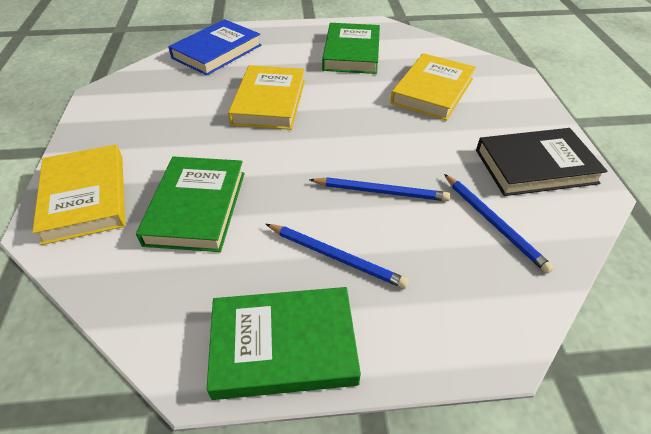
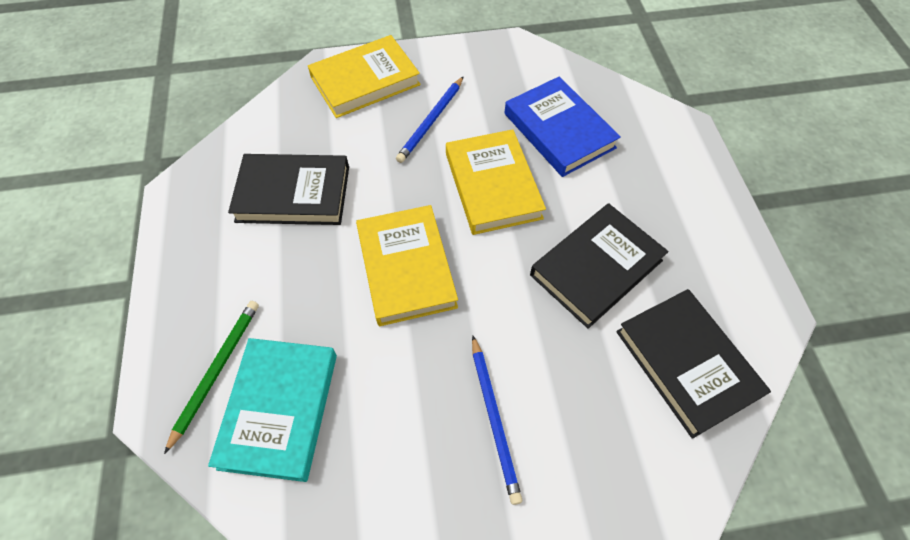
black book: [476,128,608,196] = 1 -> [228,154,349,225] [530,203,669,329] [616,289,771,439] = 3
blue pencil: [266,224,409,289] [309,177,450,201] [444,174,554,274] = 3 -> [396,76,464,163] [472,335,522,505] = 2
green book: [136,156,245,252] [207,287,361,400] [322,23,380,74] = 3 -> none = 0
green pencil: none = 0 -> [164,301,259,454] = 1
turquoise book: none = 0 -> [208,338,337,482] = 1

